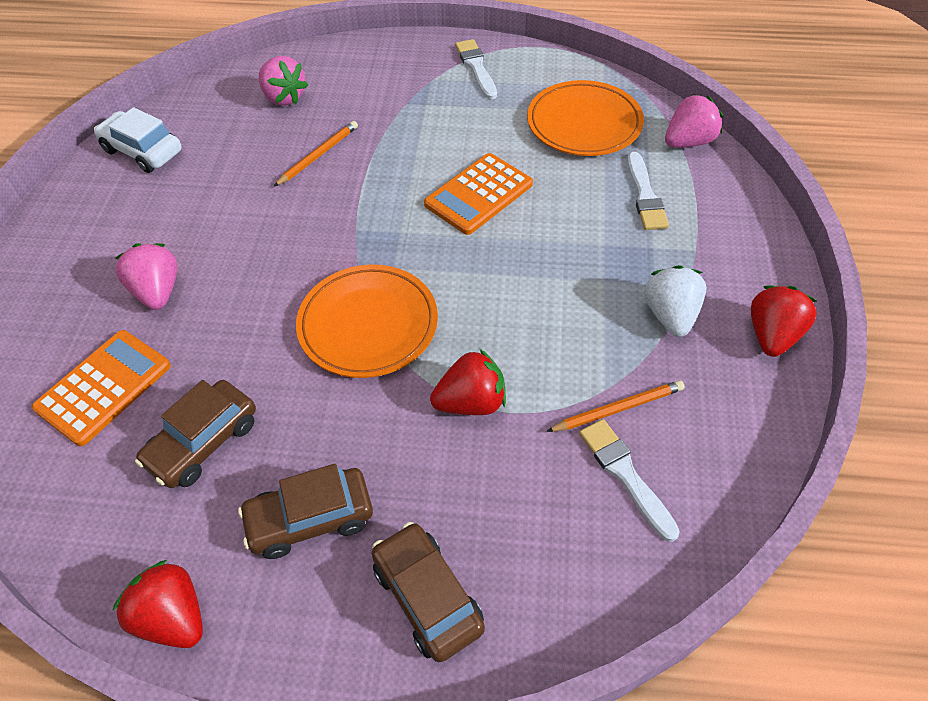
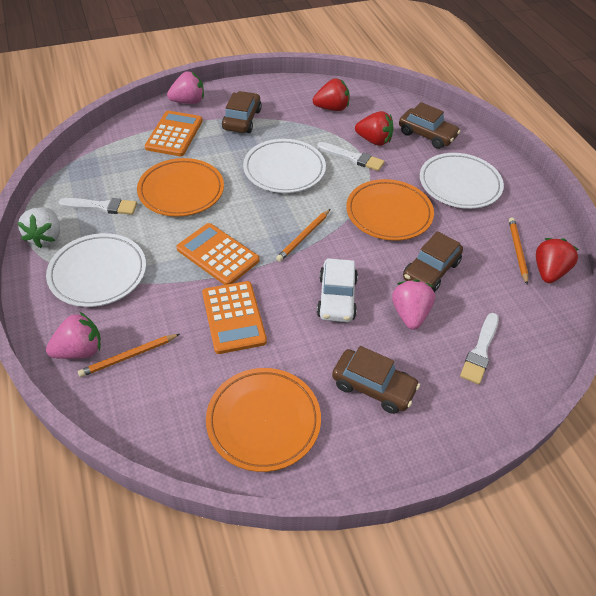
brown car: [135,380,256,488] [238,464,373,559] [372,522,485,662] = 3 -> [222,91,262,133] [332,346,420,414] [399,102,461,149] [403,231,463,292] = 4
orange calculator: [32,330,171,446] [424,153,533,235] = 2 -> [145,111,203,156] [176,223,260,285] [202,281,267,354] = 3
orange pencil: [274,121,358,186] [546,380,685,432] = 2 -> [78,334,180,377] [276,209,330,262] [509,217,528,285] = 3
orange plate: [296,264,438,378] [527,80,644,156] = 2 -> [137,158,224,217] [206,368,321,472] [346,179,434,241] = 3
white plate: none = 0 -> [46,233,146,307] [243,139,326,193] [420,153,504,209] = 3

